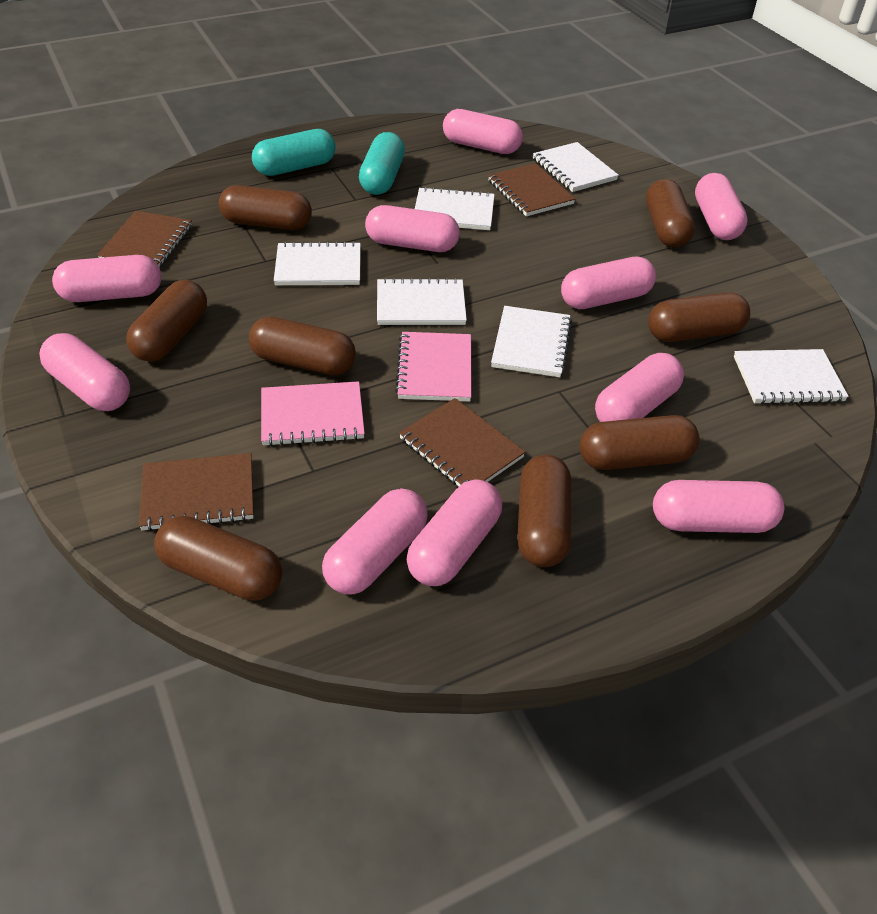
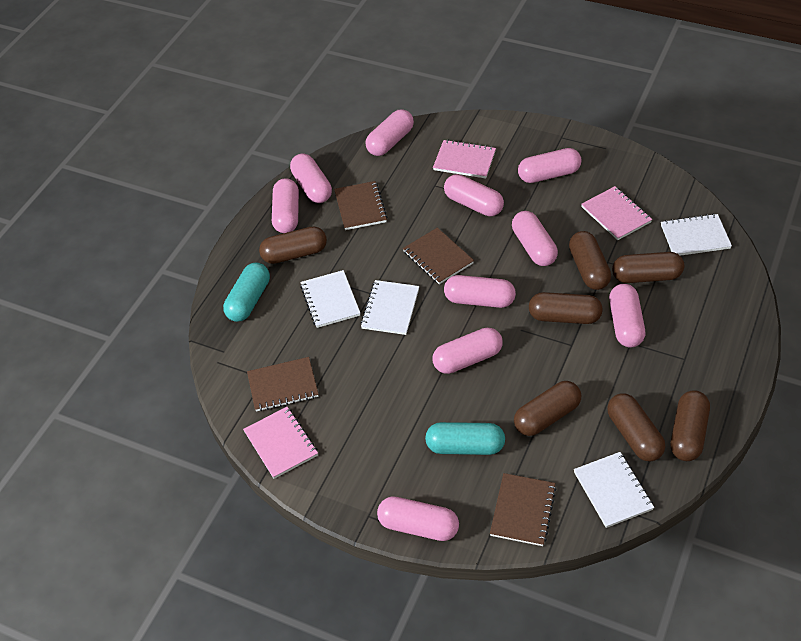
brown capsule: [126,280,207,362] [154,516,282,601] [219,185,312,230] [249,317,356,375] [517,455,571,567] [579,415,699,470] [646,179,695,248] [648,292,750,342] = 8 -> [259,227,327,264] [514,381,581,436] [529,292,603,324] [569,231,611,290] [607,393,665,461] [612,252,684,283] [671,390,710,461] = 7
pink notebook: [261,381,365,446] [395,332,472,401] = 2 -> [243,407,318,479] [433,140,496,178] [581,186,652,240] = 3
white notebook: [274,241,361,285] [377,278,467,325] [415,187,495,230] [491,306,572,377] [533,142,619,192] [734,349,849,404] = 6 -> [300,270,360,328] [360,280,419,335] [574,452,654,528] [661,214,732,256] = 4

